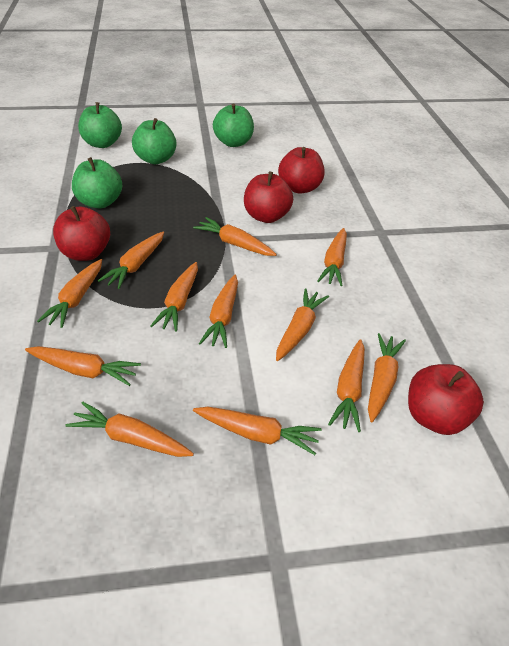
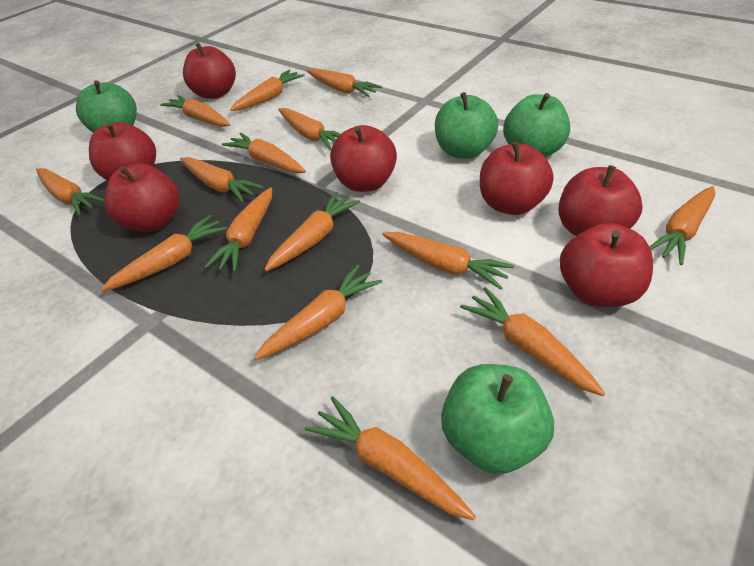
orange carrot: [25,346,141,386] [37,259,102,328] [65,402,194,457] [98,232,164,289] [150,262,198,332] [193,217,277,256] [193,407,322,455] [199,275,238,348] [276,288,329,361] [317,228,347,286] [328,339,365,432] [368,333,406,422] = 12 -> [36,168,104,216] [101,215,227,291] [160,95,230,127] [180,157,264,203] [204,187,272,272] [222,133,306,173] [230,70,305,111] [254,265,382,360] [264,192,360,271] [278,108,340,150] [305,396,476,520] [307,68,382,97] [382,232,514,290] [460,287,606,396] [649,186,715,265] = 15
red apple: [53,206,110,261] [244,171,293,223] [278,147,325,193] [408,364,484,435] = 4 -> [89,122,156,181] [104,163,180,232] [183,43,236,99] [330,125,397,192] [480,142,554,215] [558,165,643,236] [560,223,653,307] = 7

